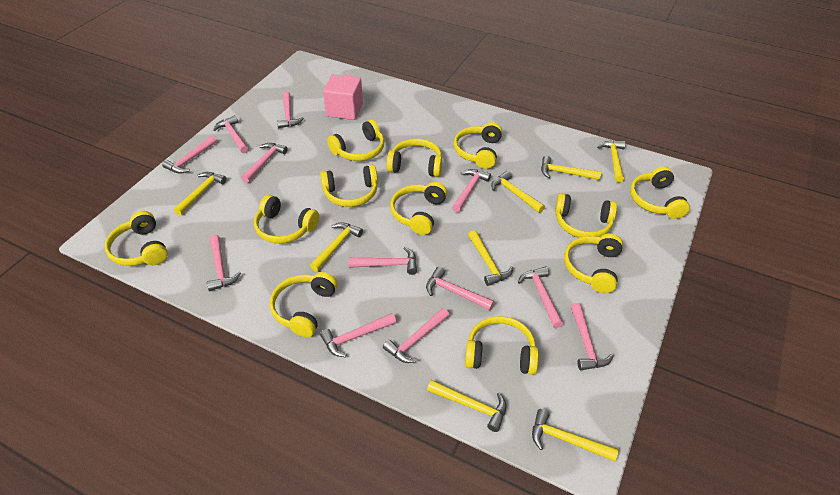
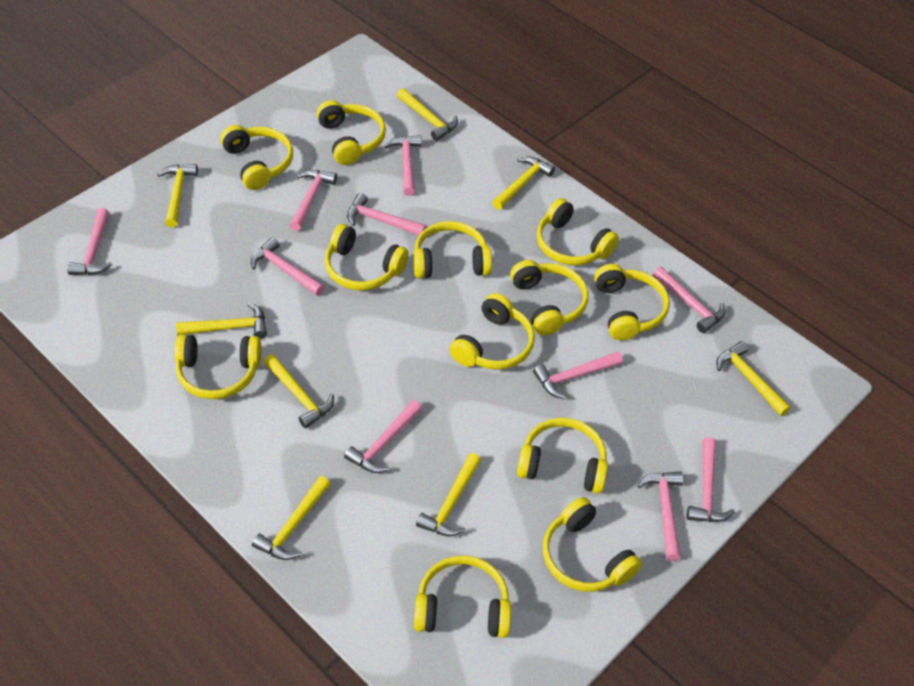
pink cube: [323,74,363,120] = 1 -> none = 0
pink hammer: [162,136,216,174] [207,235,241,291] [213,115,249,153] [242,143,288,183] [277,91,304,128] [320,313,396,357] [348,247,417,275] [383,308,449,363] [426,267,494,310] [452,169,491,212] [518,267,563,328] [571,303,614,370] = 12 -> [67,208,112,275] [251,237,325,296] [289,170,337,231] [344,400,422,473] [347,193,426,235] [385,135,422,196] [533,351,623,399] [637,471,683,561] [653,267,726,333] [687,437,735,522] = 10

